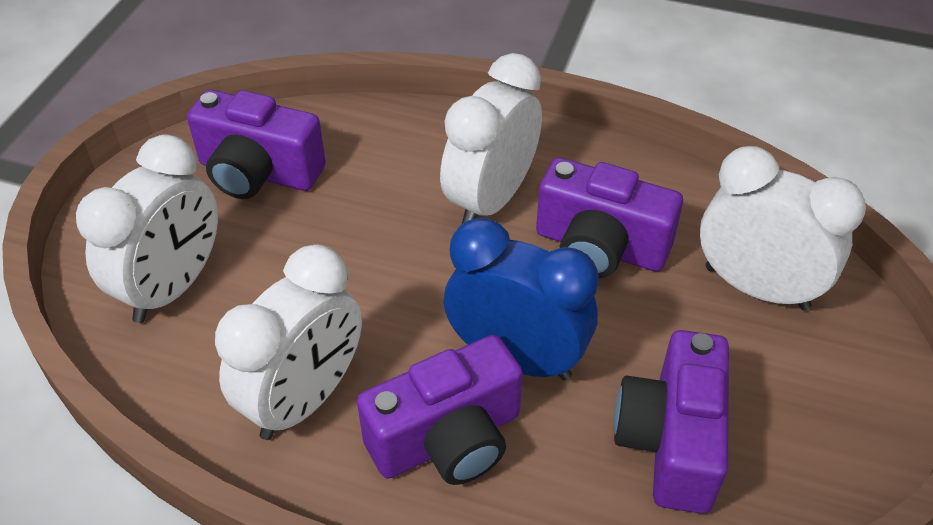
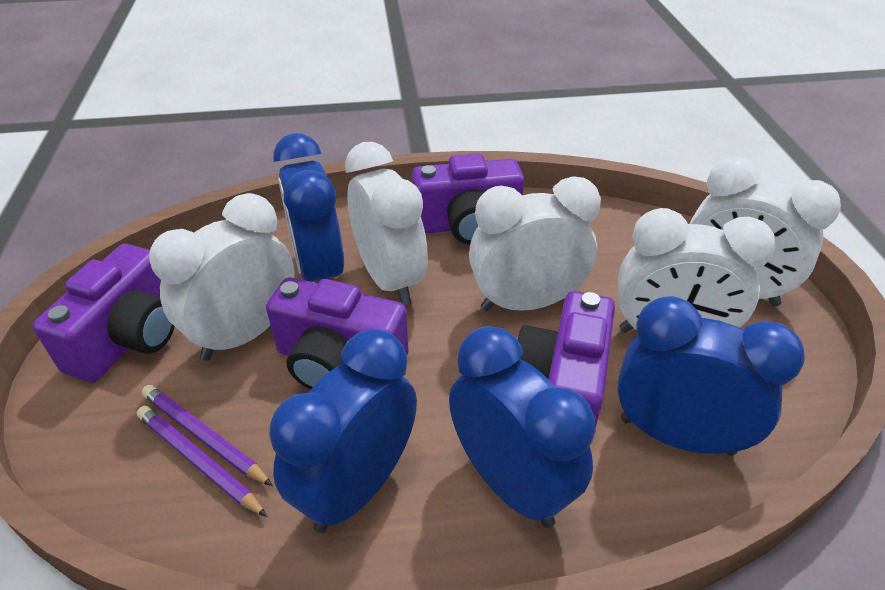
blue clock: [444,218,599,380] = 1 -> [269,329,417,533] [273,133,344,283] [449,326,596,528] [617,296,805,455] = 4
purple pencil: none = 0 -> [137,406,267,517] [142,385,273,486] = 2
white clock: [76,134,218,323] [215,244,362,440] [440,53,542,224] [700,146,866,311] = 4 -> [149,193,294,361] [345,142,428,305] [469,177,601,311] [618,208,776,333] [690,157,841,306] = 5

